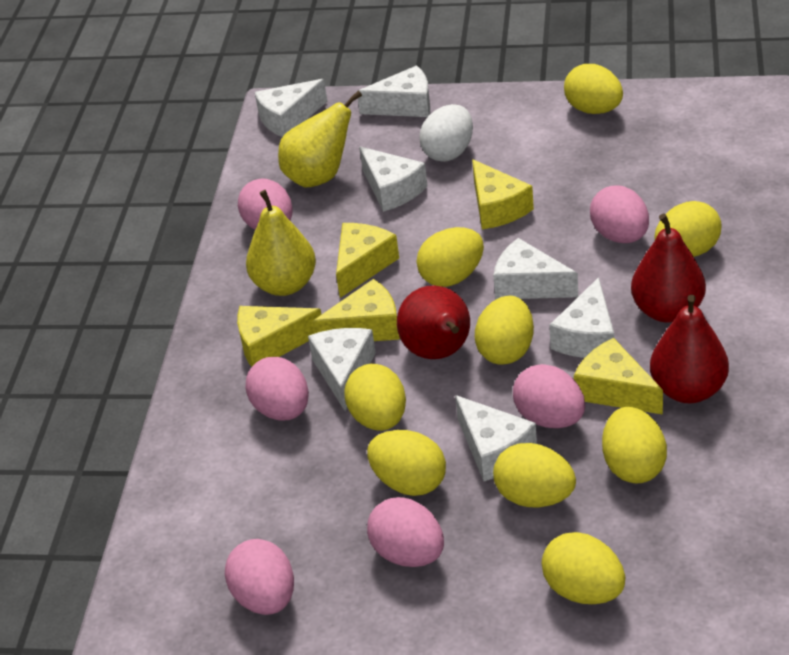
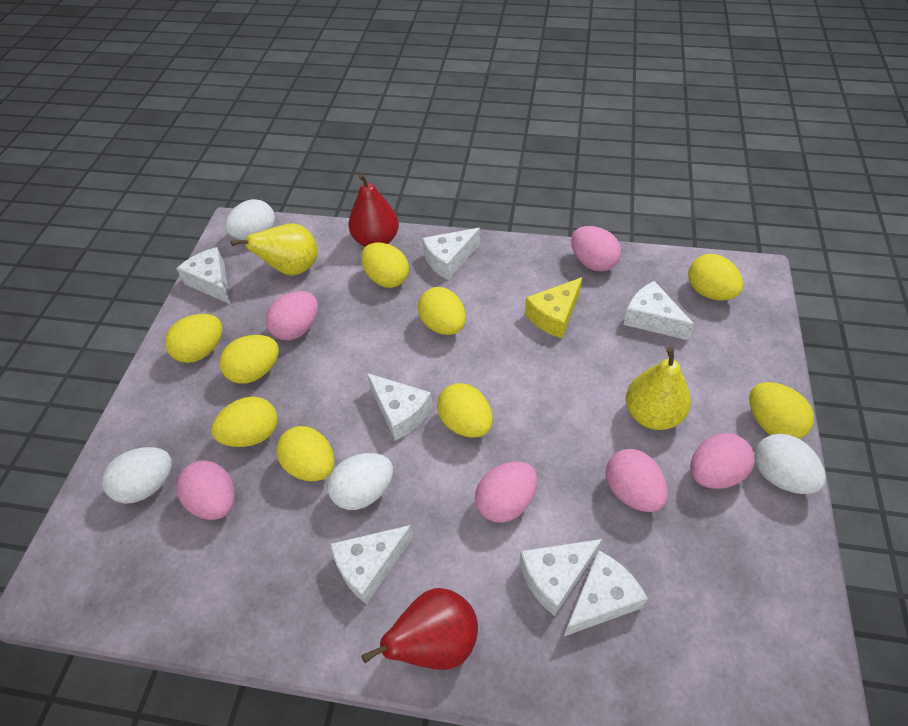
red pear: [397,285,470,359] [631,214,706,323] [650,295,729,403] = 3 -> [348,173,399,247] [362,588,478,670] = 2
white egg: [420,104,473,162] = 1 -> [102,447,172,504] [225,199,275,240] [327,453,393,510] [755,434,826,494] = 4
yellow cheese: [237,306,322,367] [312,279,400,341] [336,223,399,298] [472,159,534,229] [574,338,663,415] = 5 -> [525,277,582,338] = 1

